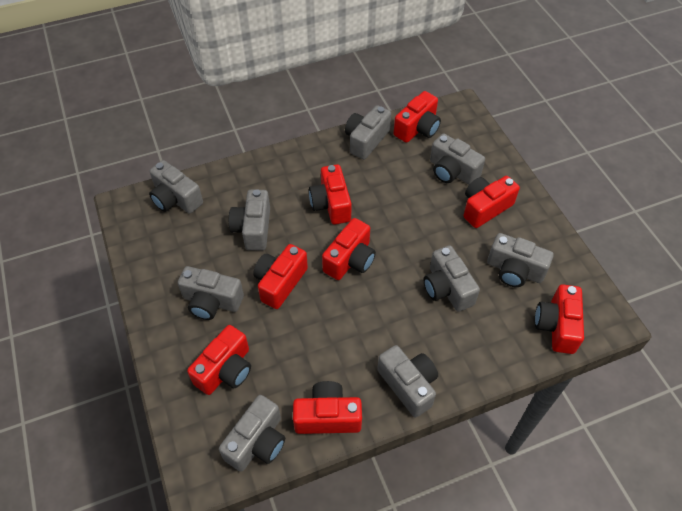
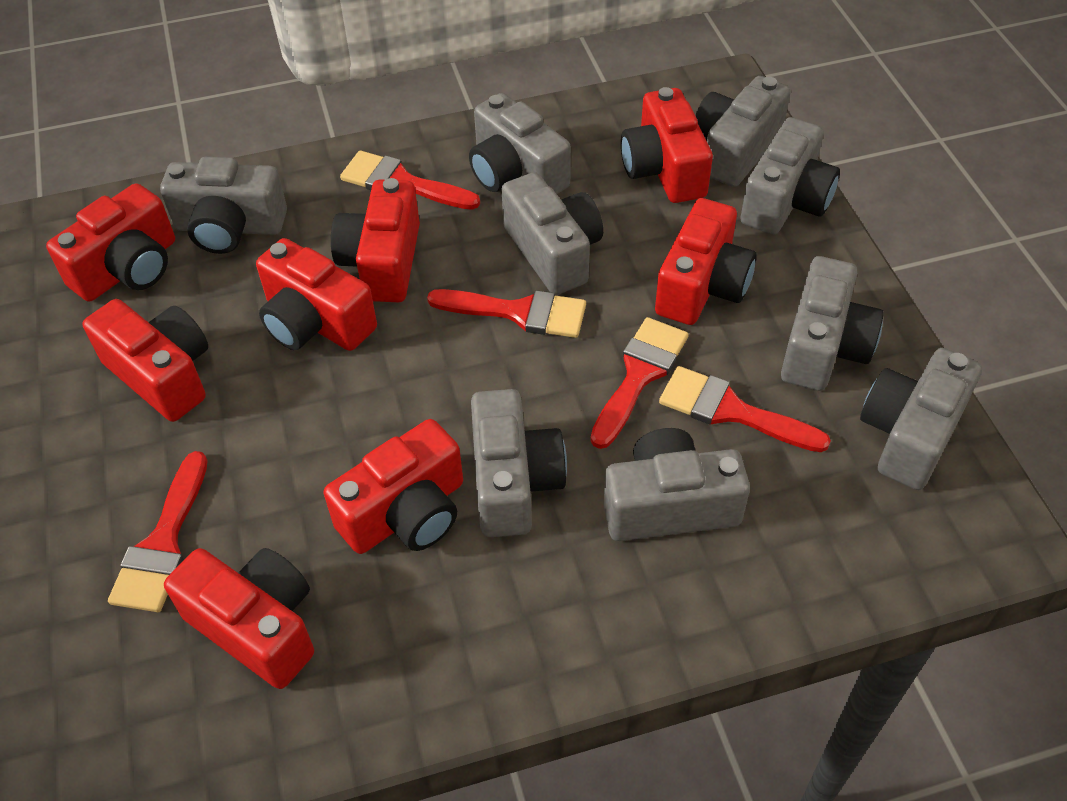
red brush: none = 0 -> [108,451,208,612] [340,150,480,210] [427,289,586,338] [590,317,689,449] [659,366,831,452] = 5

